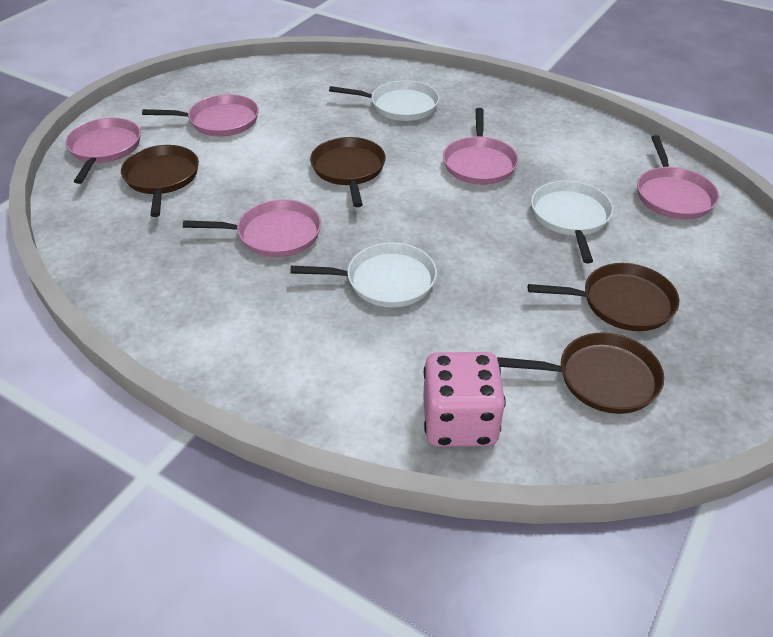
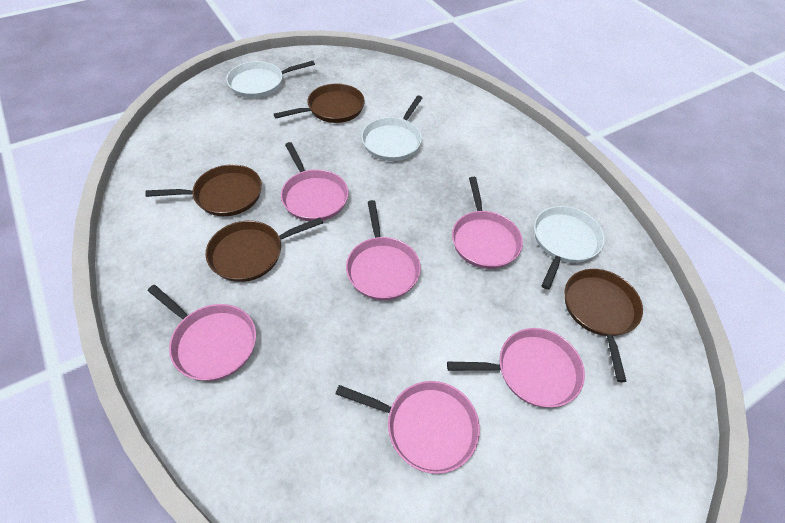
pink dice: [423,352,506,447] = 1 -> none = 0
pink pan: [65,118,141,184] [142,94,259,136] [183,199,321,257] [443,108,518,185] [637,135,719,220] = 5 -> [148,285,256,381] [281,142,349,221] [335,381,480,474] [346,200,421,300] [447,328,585,408] [452,177,523,269] = 6

